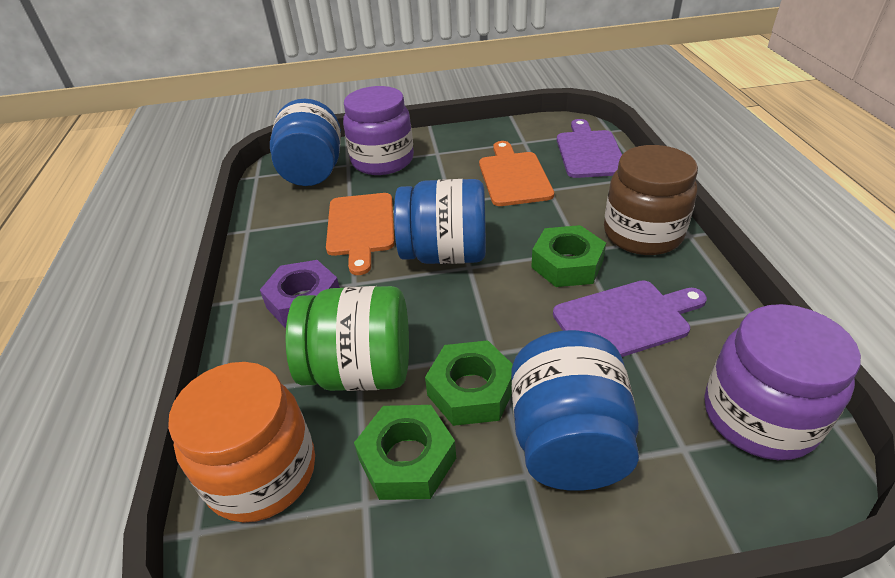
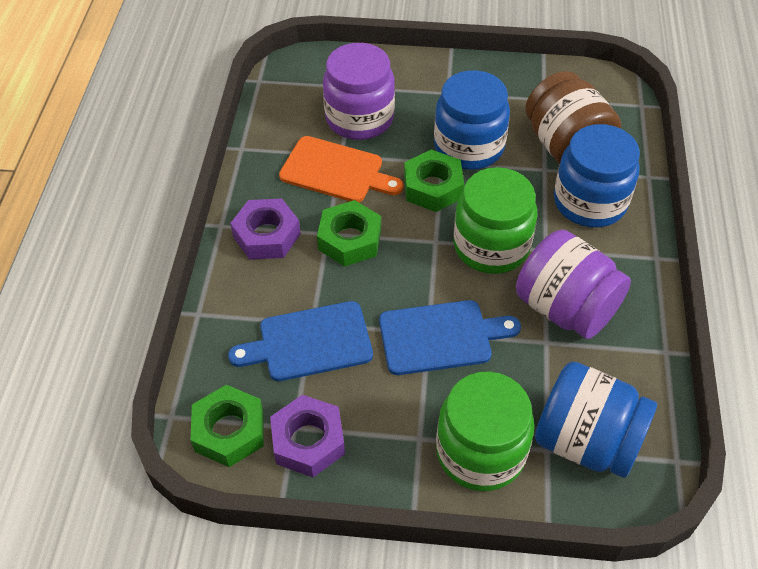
blue cutting board: none = 0 -> [228,301,373,381] [379,300,521,375] = 2
green jar: [285,286,409,391] = 1 -> [436,372,534,491] [454,167,537,274] = 2
orange cutting board: [326,193,394,275] [479,141,554,206] = 2 -> [279,136,404,202] = 1
orange jar: [168,362,315,523] = 1 -> none = 0
purple cutting board: [553,280,707,357] [557,119,622,178] = 2 -> none = 0
purple nut: [260,260,340,328] = 1 -> [230,199,301,260] [270,395,345,477] = 2

